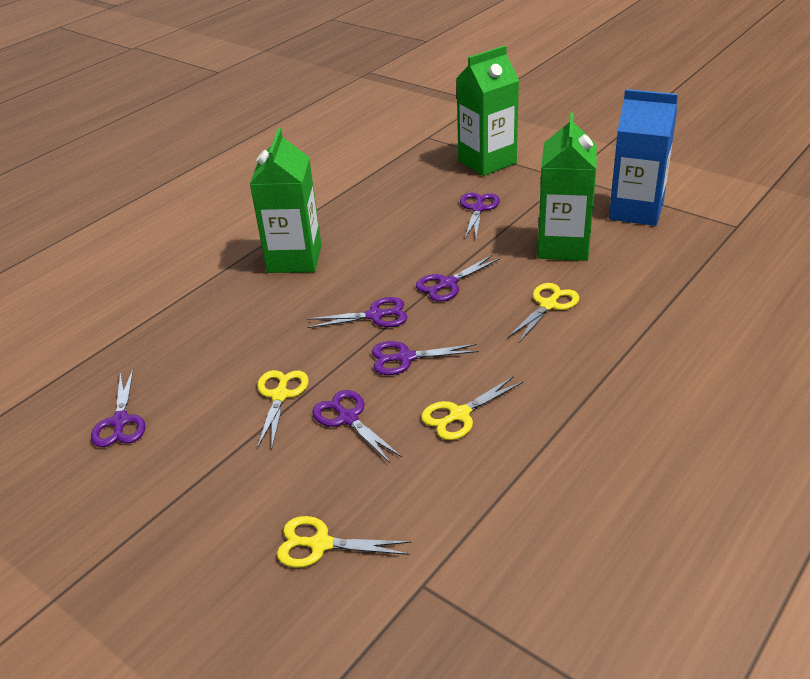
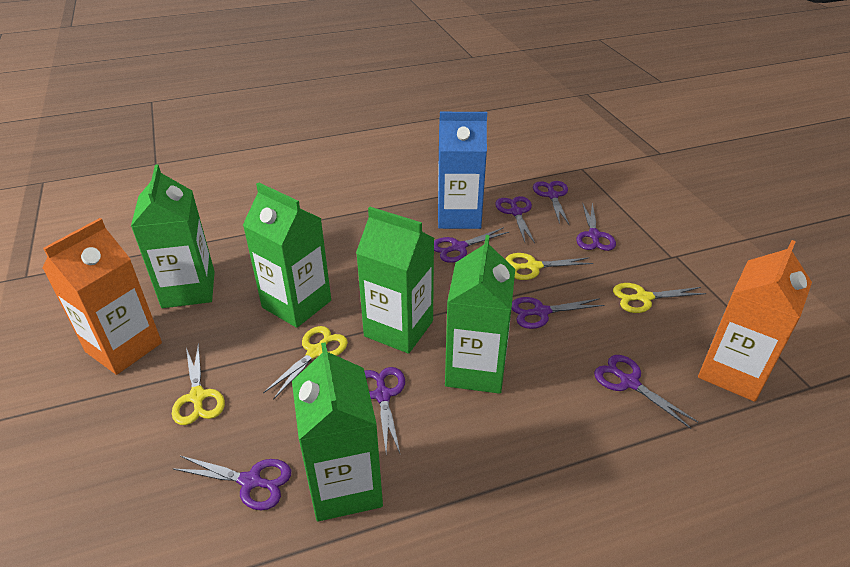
green carton: [250,128,321,273] [456,46,519,176] [537,113,596,261] = 3 -> [131,164,215,308] [243,182,331,328] [292,342,383,522] [356,207,434,354] [445,235,515,394] = 5
orange carton: none = 0 -> [42,218,162,375] [698,240,812,402] = 2
purple scissors: [91,370,145,447] [307,297,407,328] [312,390,402,463] [372,341,479,375] [416,255,500,302] [460,193,500,238] = 6 -> [172,456,291,511] [364,367,405,454] [434,227,509,263] [495,196,535,243] [511,297,605,329] [533,181,569,224] [576,203,616,251] [594,355,698,429] = 8

